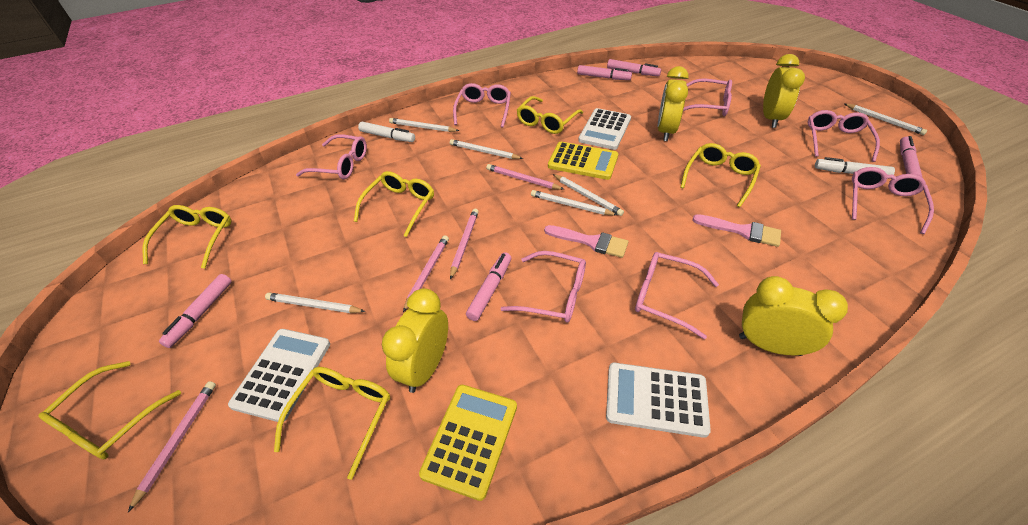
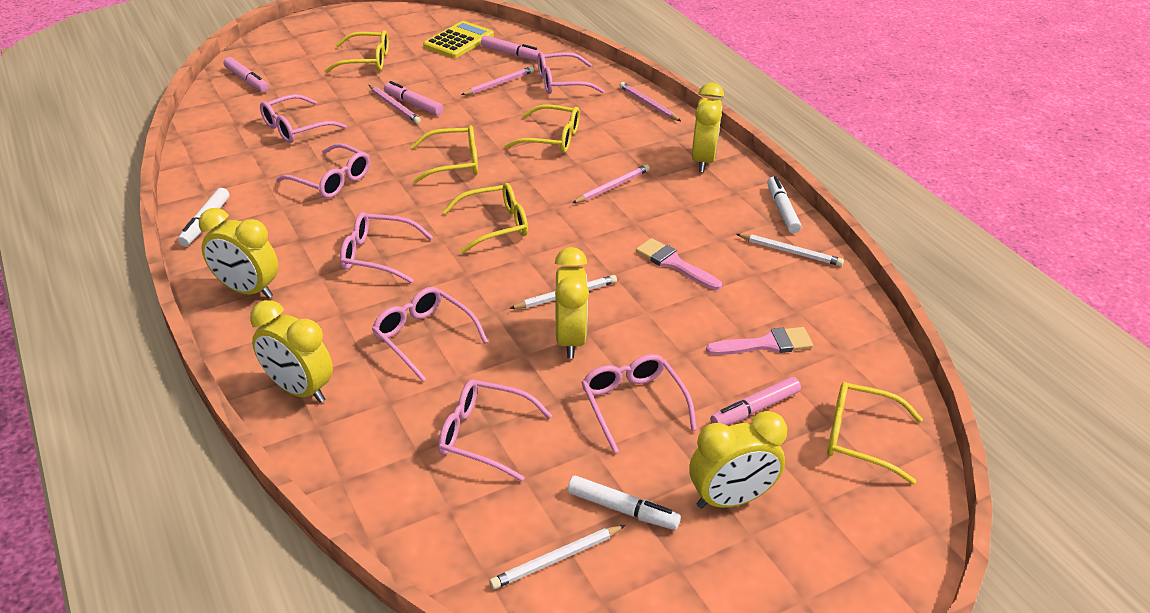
pink marker: [159,274,232,348] [466,252,511,321] [577,65,632,80] [607,59,661,76] [900,136,922,177] = 5 -> [223,57,269,92] [384,81,443,116] [481,35,541,61] [710,377,801,425] = 4
white calculator: [228,329,330,422] [578,108,631,150] [606,363,711,438] = 3 -> none = 0
white marker: [358,122,415,142] [815,157,895,175] = 2 -> [178,188,229,246] [568,475,681,530] [767,176,801,234] = 3
white pencil: [265,293,366,313] [389,118,459,132] [450,139,523,159] [531,190,617,215] [553,174,624,216] [845,104,927,135] = 6 -> [489,525,626,589] [509,275,617,309] [736,234,844,266] = 3
yellow calculator: [419,385,517,501] [548,142,618,180] = 2 -> [423,21,494,58] = 1
yellow clock: [382,288,448,393] [658,66,688,141] [739,276,848,356] [763,54,805,128] = 4 -> [199,208,278,299] [250,300,333,403] [555,247,589,359] [690,411,787,509] [692,83,724,172] = 5
yellow glasses: [38,361,181,460] [142,205,232,269] [274,367,390,480] [354,171,434,237] [517,96,583,134] [680,143,761,207] = 6 -> [324,30,389,73] [411,125,478,183] [442,183,528,254] [504,105,580,153] [827,382,923,484] = 5

